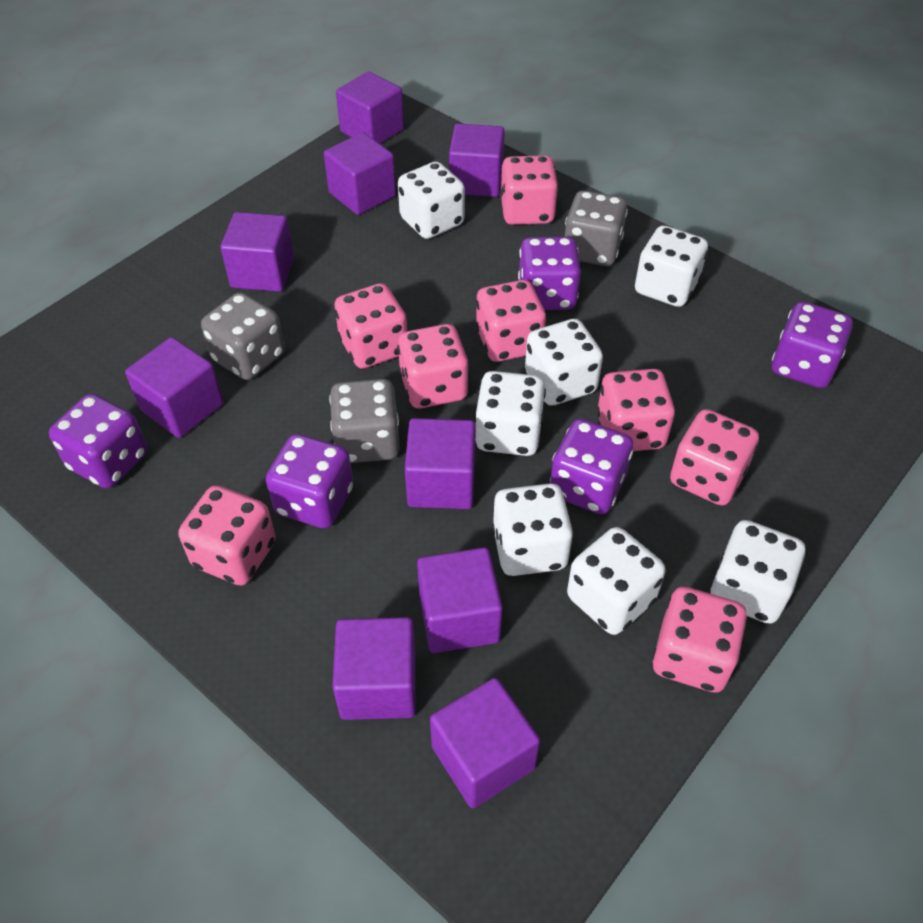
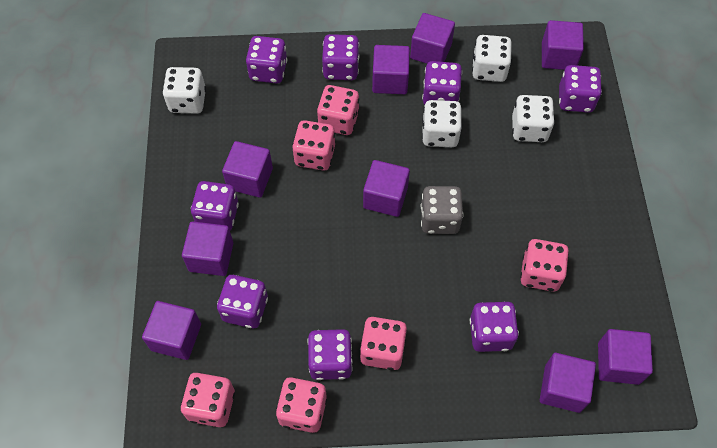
grey dice: [201,292,285,380] [329,379,400,463] [564,190,628,266] = 3 -> [421,186,464,234] = 1
pink dice: [178,485,276,586] [334,283,407,369] [397,324,469,409] [476,280,546,362] [500,155,558,225] [597,369,675,451] [652,587,747,693] [670,409,759,505] = 8 -> [181,373,235,427] [276,377,327,433] [292,120,335,171] [317,85,359,135] [360,317,407,370] [520,239,569,292] = 6
purple dice: [49,394,147,489] [266,434,353,528] [518,237,581,310] [550,419,633,514] [772,302,853,388] = 5 -> [191,181,239,231] [217,275,268,328] [246,36,287,83] [307,329,353,380] [322,34,359,80] [422,61,462,105] [470,302,519,352] [559,65,602,113] = 8
white dice: [398,162,465,239] [475,371,546,456] [492,483,573,576] [525,319,603,406] [567,527,666,635] [635,226,708,307] [711,520,805,624] = 7 -> [162,67,206,114] [422,100,462,147] [472,35,512,82] [512,95,555,142] = 4

